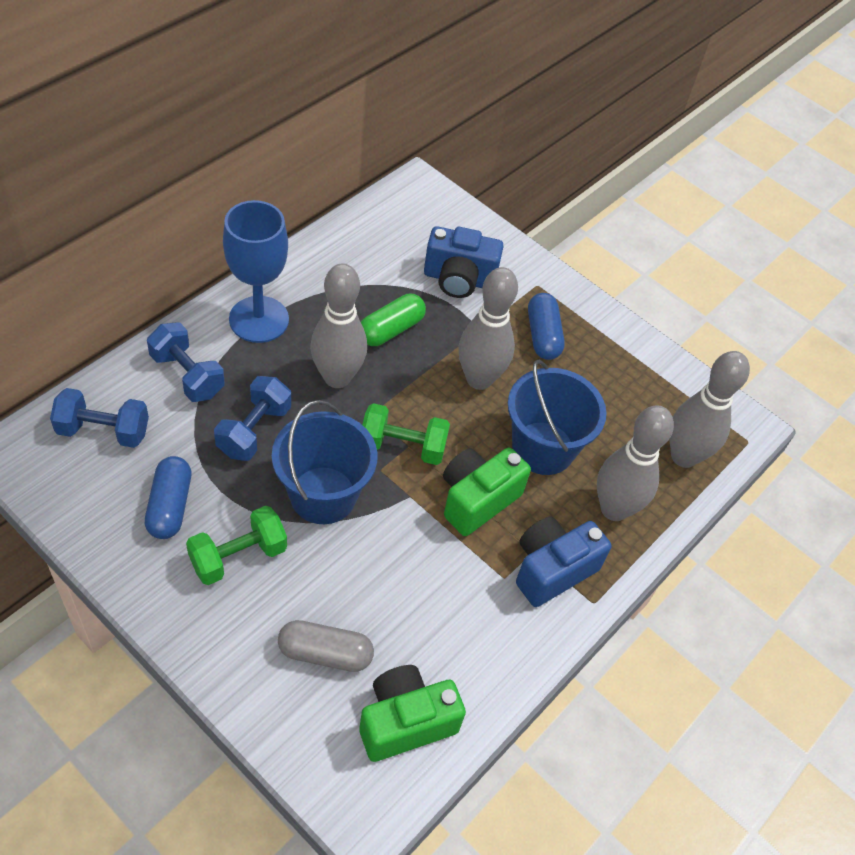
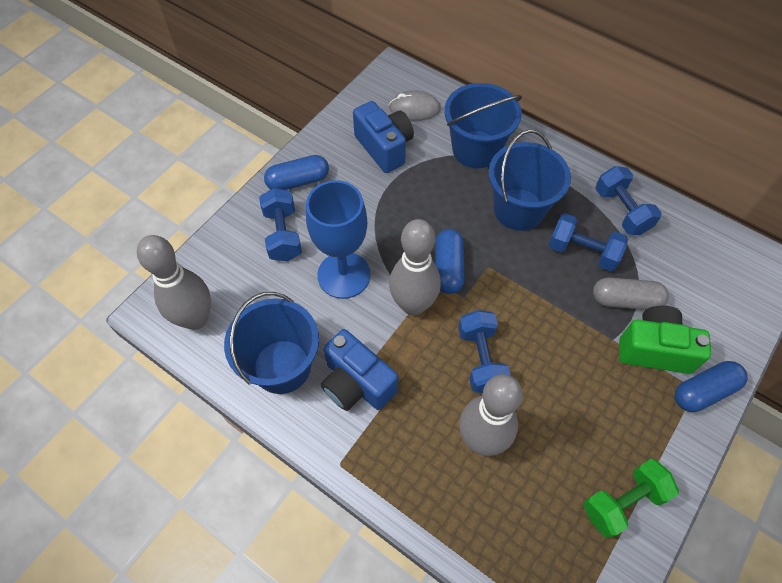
blue bucket: [272,400,378,524] [508,360,606,475] = 2 -> [224,292,319,394] [444,83,522,168] [488,129,571,231] = 3
blue capsule: [145,456,191,539] [528,293,565,360] = 2 -> [264,155,329,190] [435,229,465,294] [675,361,748,412] = 3
blue dumbbell: [50,388,149,448] [147,322,225,402] [214,376,291,461] = 3 -> [259,188,302,261] [458,310,511,393] [549,213,628,271] [595,166,662,235] = 4
green camera: [359,665,466,762] [443,448,531,536] = 2 -> [619,306,711,374] = 1
green capsule: [361,294,426,346] = 1 -> none = 0
green dumbbell: [186,506,287,585] [362,403,450,465] = 2 -> [584,458,679,538] = 1
grey bowling pin: [310,263,367,388] [458,267,518,390] [597,405,674,521] [669,351,750,468] = 4 -> [137,235,211,330] [389,219,441,316] [459,374,523,456] = 3
grey mouse: none = 0 -> [389,90,441,121] = 1

